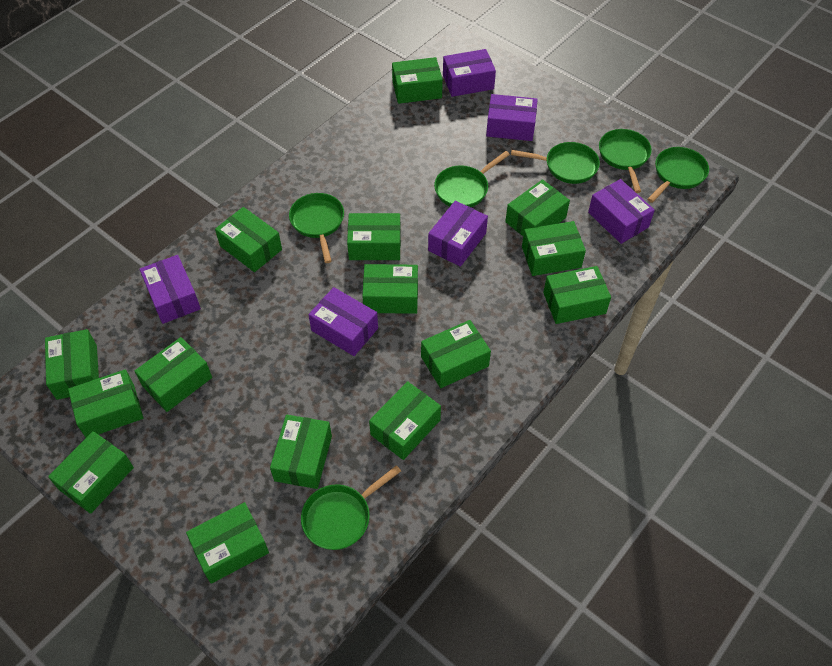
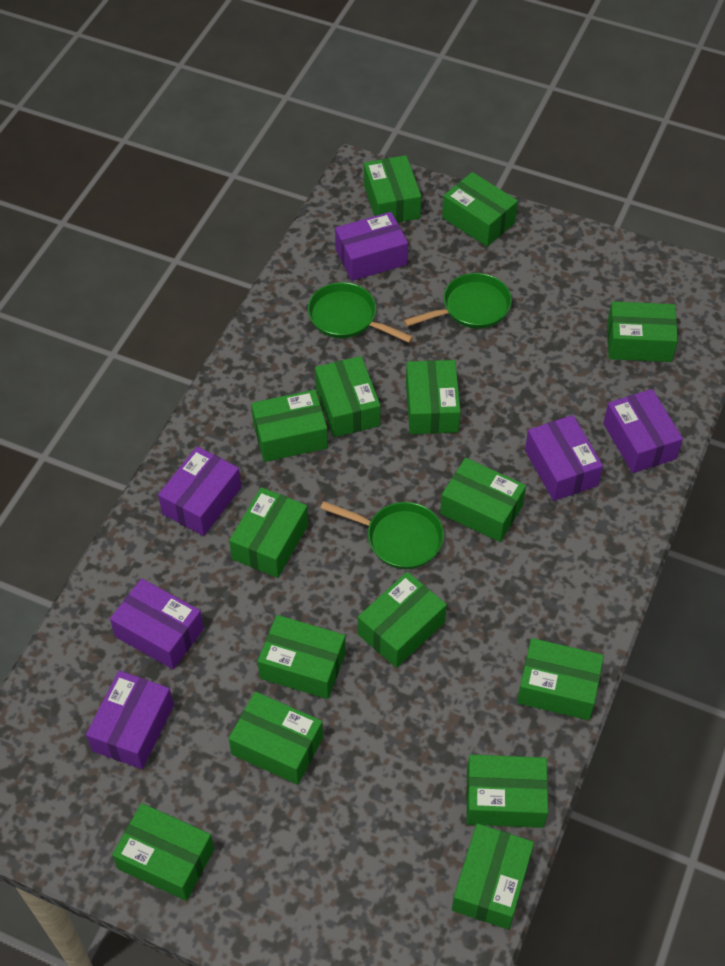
green pan: [289,193,344,263] [301,465,401,550] [434,151,510,207] [511,142,600,184] [599,129,652,193] [647,147,709,203] = 6 -> [308,282,413,343] [320,501,444,569] [404,273,512,329] = 3

